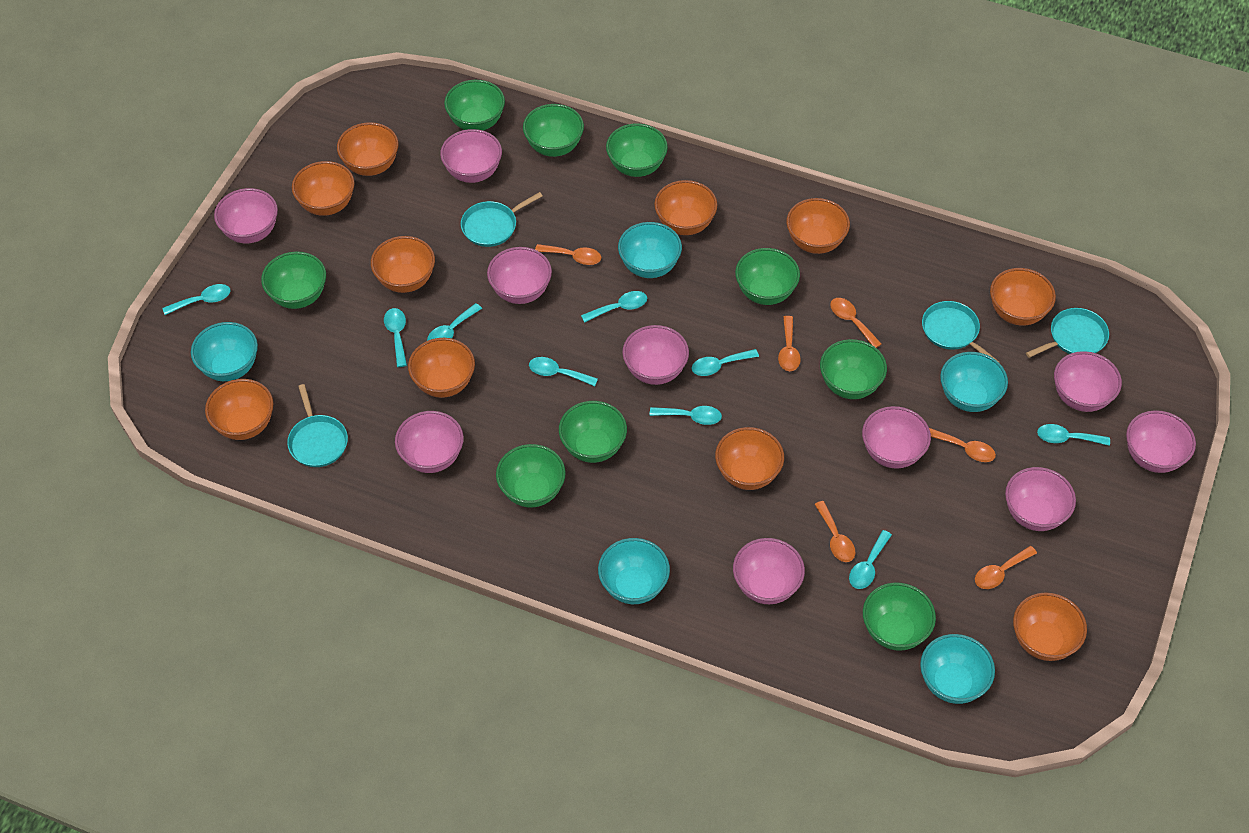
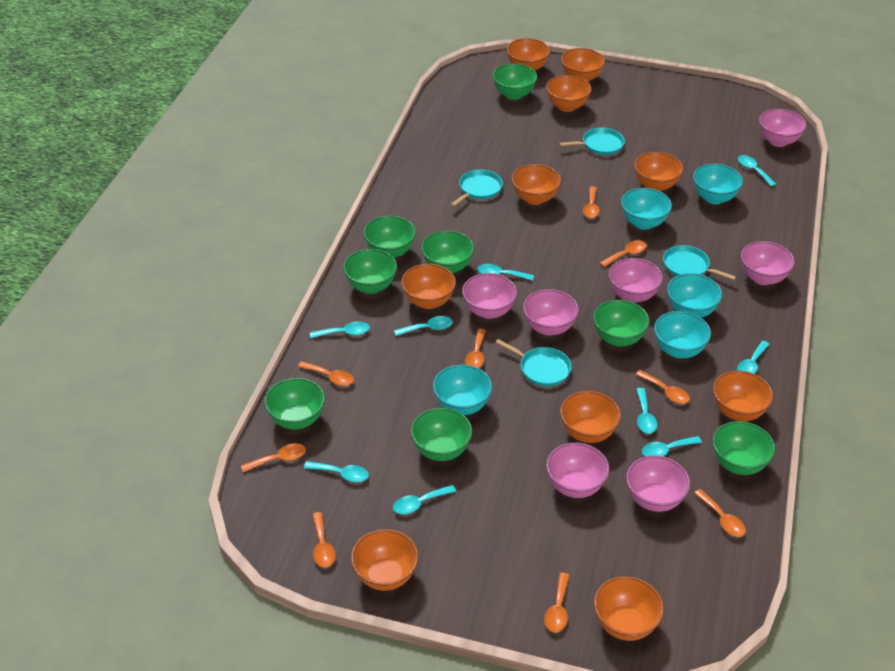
green bowl: [261,251,326,309] [444,80,505,131] [496,444,566,508] [523,104,584,157] [559,401,627,463] [606,123,668,177] [735,248,800,305] [820,339,887,399] [863,582,936,651] = 9 -> [264,378,325,429] [343,249,397,294] [363,216,416,258] [411,408,472,461] [421,231,474,273] [493,63,537,100] [593,300,650,347] [713,421,775,475] = 8
orange spoon: [535,244,601,265] [778,316,801,371] [814,501,855,562] [830,298,881,348] [929,428,996,462] [975,546,1037,589] = 6 -> [241,443,306,472] [298,361,354,386] [312,512,336,568] [465,328,486,368] [544,572,570,632] [583,186,600,218] [600,240,647,267] [635,370,690,404] [694,489,746,537] = 9
pink bowl: [214,188,278,243] [395,411,464,473] [440,129,502,183] [487,247,552,304] [622,325,689,385] [733,538,805,604] [862,406,931,469] [1005,467,1076,531] [1054,351,1122,412] [1126,410,1196,473] = 10 -> [462,273,517,319] [523,289,579,336] [546,443,610,498] [609,258,663,303] [626,455,690,512] [741,241,795,285] [759,109,807,147] = 7

